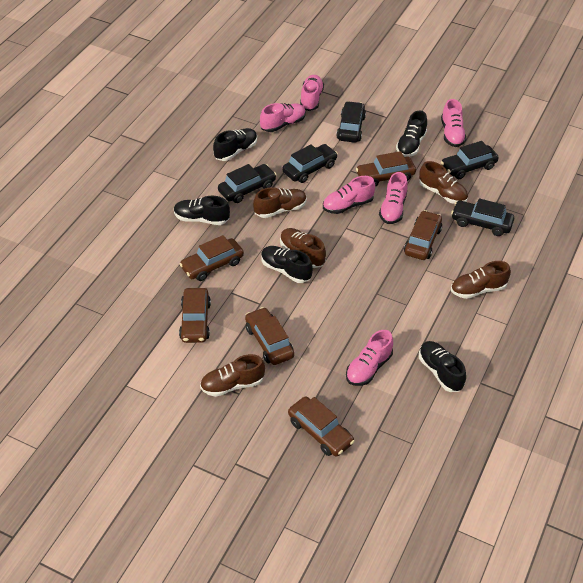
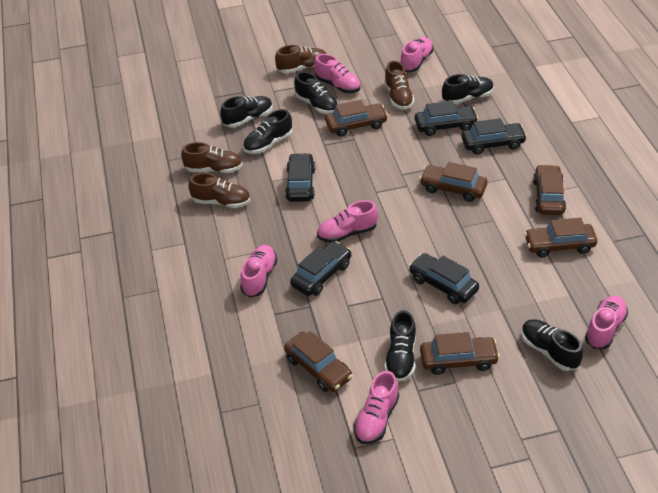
black shoe: [174,196,230,225] [213,128,257,161] [261,246,313,283] [396,111,427,157] [419,341,466,392] = 5 -> [220,96,273,127] [243,109,292,154] [294,72,339,114] [384,310,416,382] [442,74,494,104] [521,319,583,371] = 6
brown shoe: [200,354,265,397] [253,187,307,218] [280,228,326,268] [419,161,468,204] [451,261,511,299] = 5 -> [181,142,243,173] [189,173,250,208] [275,45,326,74] [384,61,415,110] = 4

